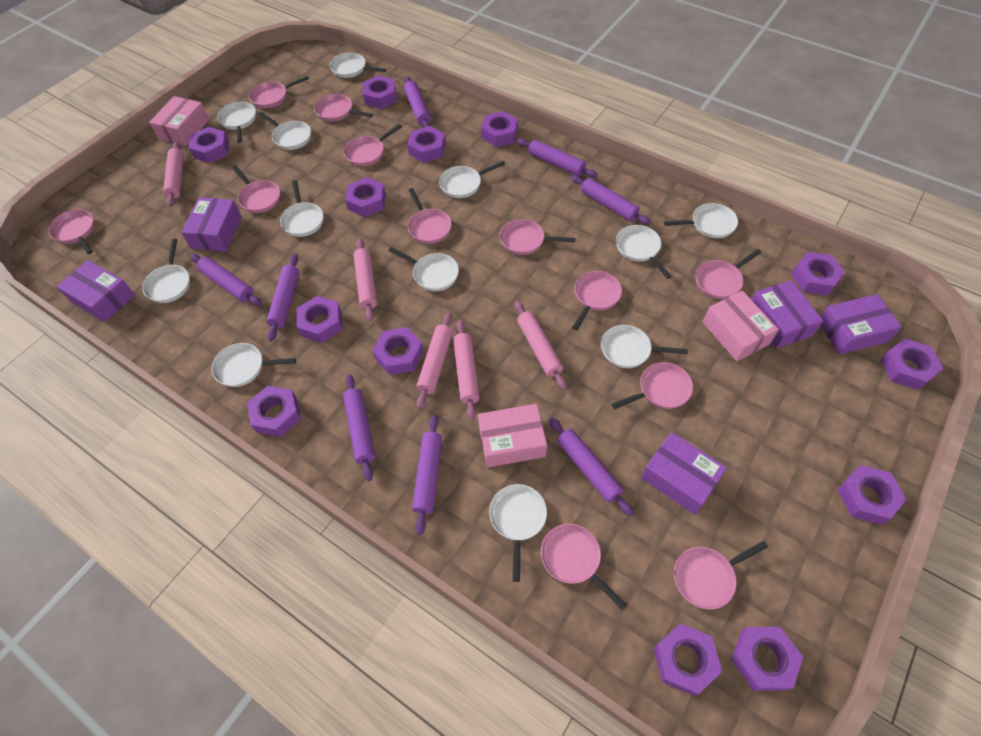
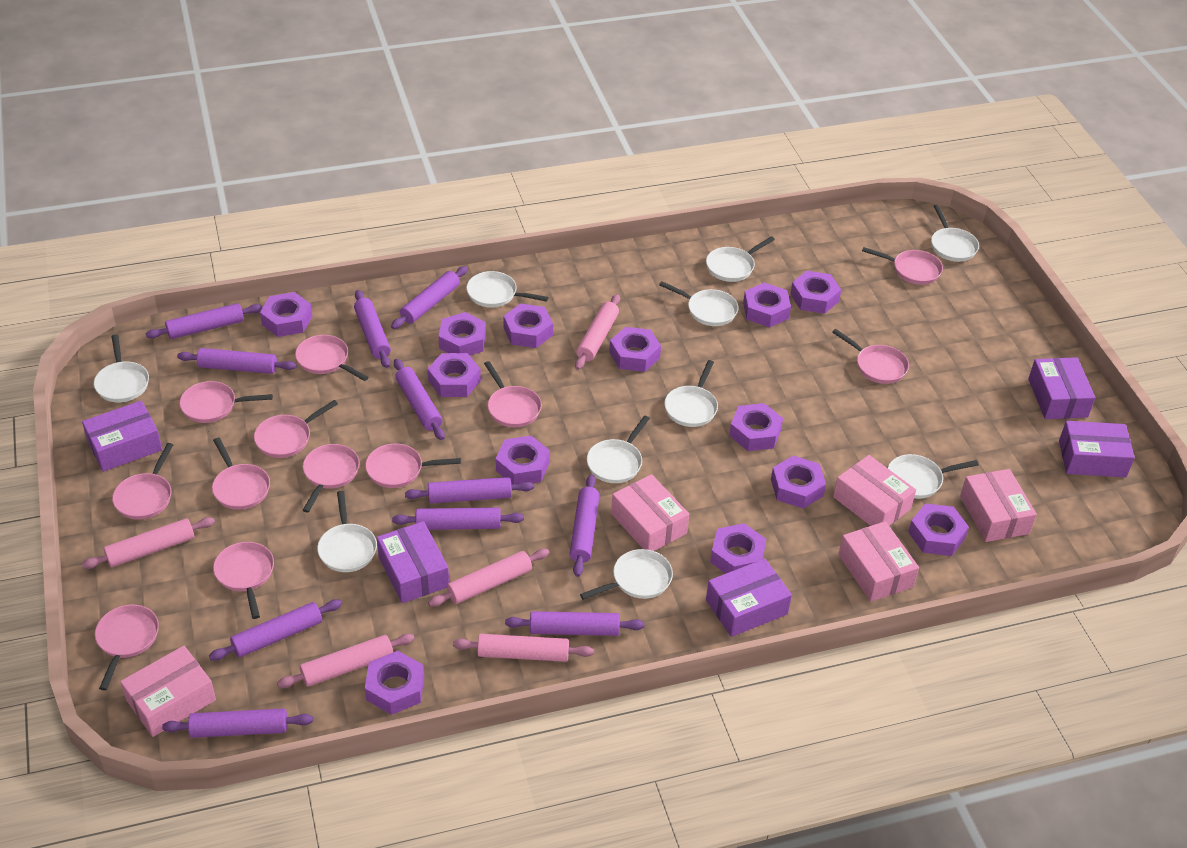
pink box: [149,96,209,146] [478,404,547,467] [703,291,779,361] = 3 -> [120,646,216,737] [611,474,689,551] [833,455,916,526] [838,521,919,602] [960,469,1037,542] = 5
purple rolling pin: [190,254,262,306] [267,254,300,341] [343,375,375,481] [404,76,431,127] [412,415,442,535] [517,139,598,178] [549,418,634,516] [571,175,651,225] = 8 -> [146,303,262,339] [162,708,313,738] [177,348,297,374] [209,599,342,661] [354,290,391,368] [391,266,468,329] [392,507,524,530] [394,359,445,440] [405,477,534,504] [505,611,644,636] [570,475,600,577] = 11
white pan: [142,239,190,303] [212,343,296,387] [217,102,256,142] [258,112,311,150] [280,180,324,237] [330,53,386,78] [389,247,459,291] [439,161,505,198] [489,484,547,582] [601,325,688,368] [616,225,672,279] [664,203,738,238] = 12 -> [94,335,149,402] [317,491,377,572] [466,271,549,308] [580,549,673,600] [587,416,650,483] [659,281,738,326] [664,360,718,427] [706,236,775,282] [888,454,979,499] [931,205,979,262] = 10

